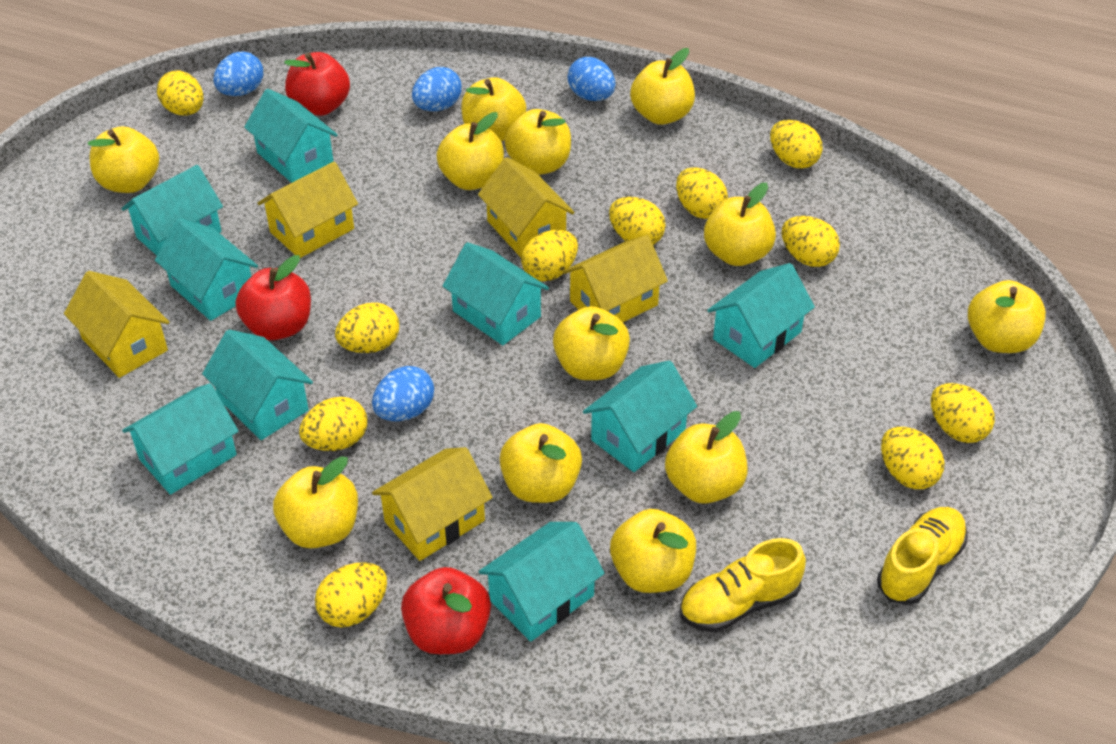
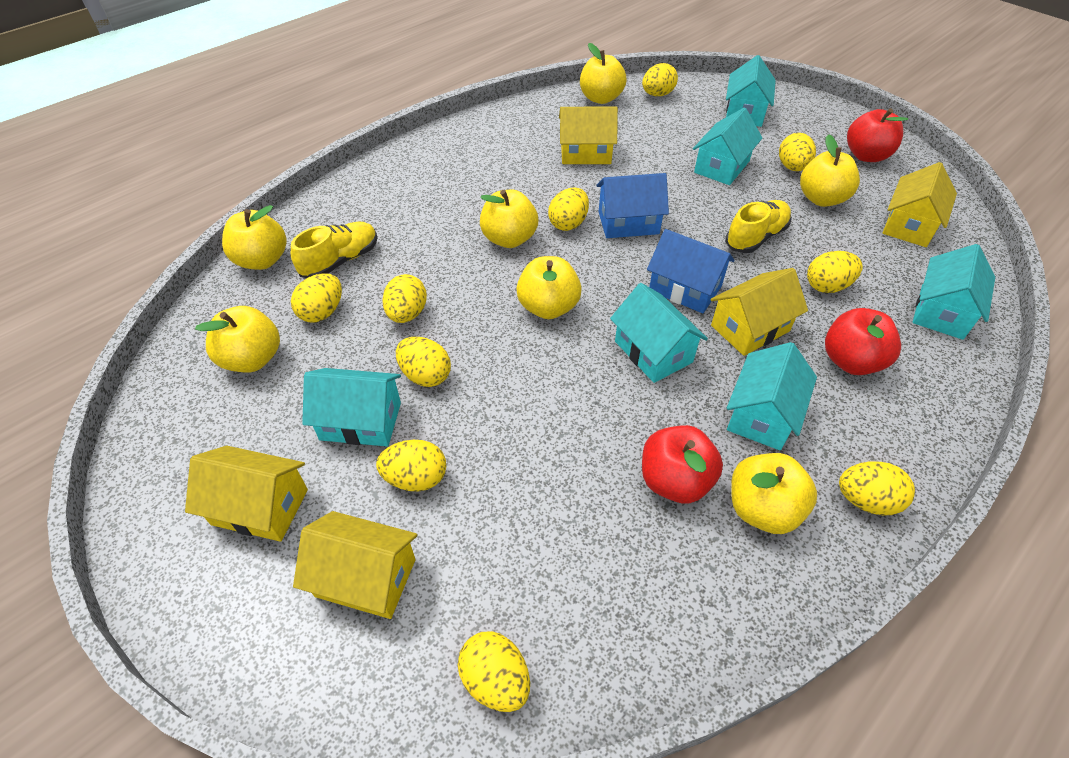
blue egg: [213,51,263,96] [372,366,434,421] [412,67,462,111] [567,57,615,101] = 4 -> none = 0
blue house: none = 0 -> [596,173,669,238] [647,229,735,313] = 2
turquoise house: [121,165,223,256] [122,383,239,495] [155,218,258,321] [202,330,313,440] [244,89,338,183] [443,242,549,345] [478,522,605,642] [583,360,697,472] [707,263,815,368] = 9 -> [302,368,401,446] [610,283,708,383] [693,108,762,185] [726,55,776,127] [727,342,817,450] [913,244,995,340] = 6
yellow apple: [88,126,159,193] [273,456,358,548] [436,112,504,190] [461,77,526,141] [499,423,582,503] [505,109,571,175] [553,306,630,380] [610,509,696,593] [630,48,695,125] [665,411,747,504] [704,183,776,266] [968,280,1046,353] = 12 -> [195,306,280,372] [222,205,287,270] [480,190,538,248] [516,256,582,319] [580,43,627,104] [731,453,817,534] [800,134,860,207] = 7
yellow egg: [157,71,204,115] [299,397,367,451] [315,562,387,628] [335,303,399,353] [521,230,578,281] [609,197,666,245] [676,167,728,219] [770,120,822,169] [782,216,840,267] [881,427,944,489] [931,383,995,443] = 11 -> [291,273,342,323] [376,440,446,491] [382,274,427,323] [396,337,451,387] [458,631,530,712] [548,187,589,231] [642,63,678,96] [779,133,816,171] [807,251,863,293] [839,462,915,516] = 10

